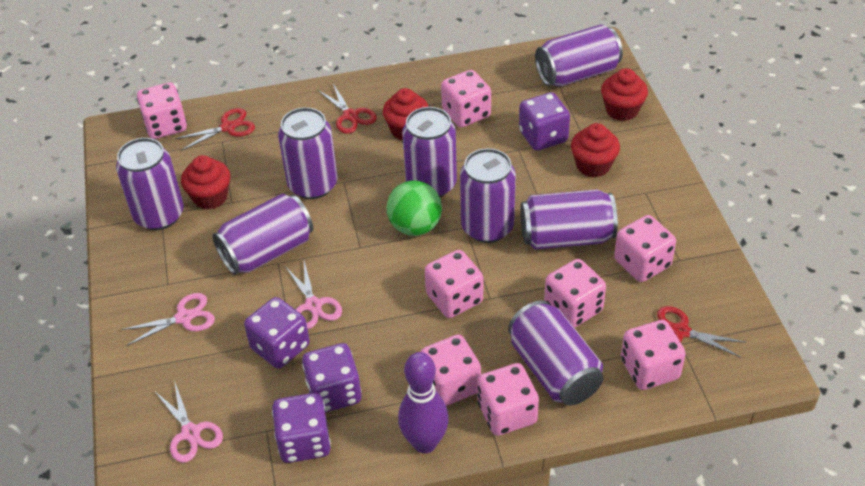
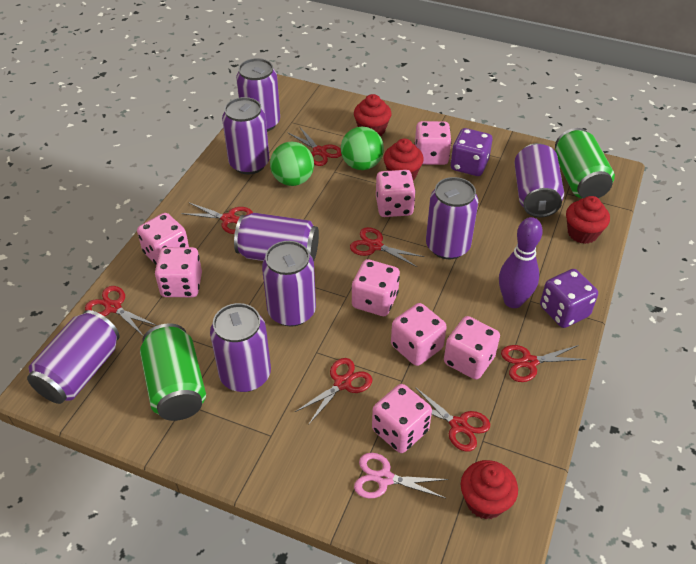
green ball: [387,181,442,236] = 1 -> [270,142,314,186] [341,127,384,170] = 2
green can: none = 0 -> [140,323,206,421] [555,128,615,198] = 2
pink scissors: [121,293,215,346] [155,381,223,463] [285,261,342,329] = 3 -> [354,453,448,498] = 1
purple dice: [244,297,310,369] [272,393,331,463] [302,343,362,413] [519,92,570,151] = 4 -> [451,128,493,176] [540,269,598,328] = 2
red scissors: [175,108,255,151] [318,84,377,134] [657,306,747,358] = 3 -> [85,286,157,336] [181,202,253,234] [288,126,342,166] [295,358,372,425] [350,227,424,267] [415,387,490,451] [501,345,586,382] = 7

